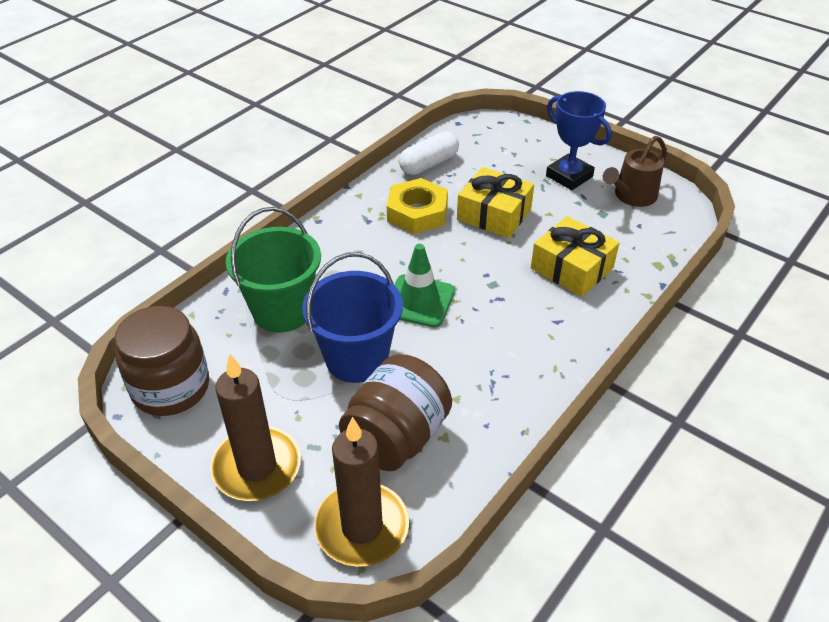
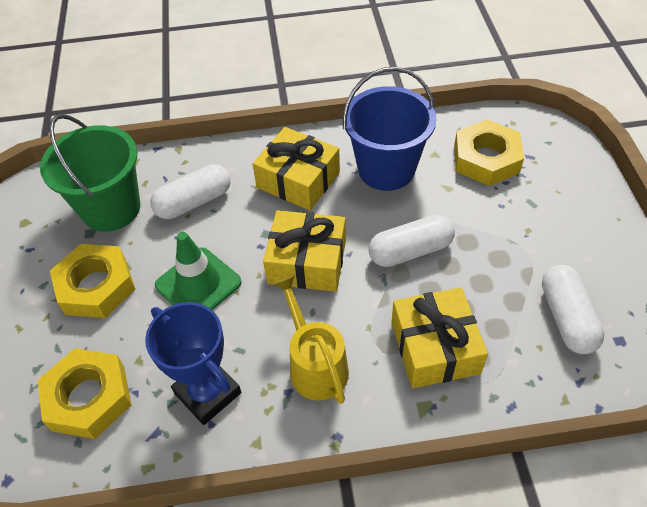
brown candle: [211,354,301,501] [314,417,409,567] = 2 -> none = 0
brown jar: [114,306,209,416] [339,354,452,471] = 2 -> none = 0
brown watering can: [603,136,667,207] = 1 -> none = 0
white capsule: [399,132,459,175] = 1 -> [150,164,230,219] [369,215,455,267] [542,265,604,354] = 3
yellow gift: [457,167,534,238] [531,216,619,297] = 2 -> [253,127,340,210] [263,210,346,292] [391,287,488,388] = 3
yellow nut: [387,178,448,234] = 1 -> [38,348,131,439] [50,244,135,318] [454,119,524,186] = 3
yellow watering can: none = 0 -> [273,275,349,404] = 1

